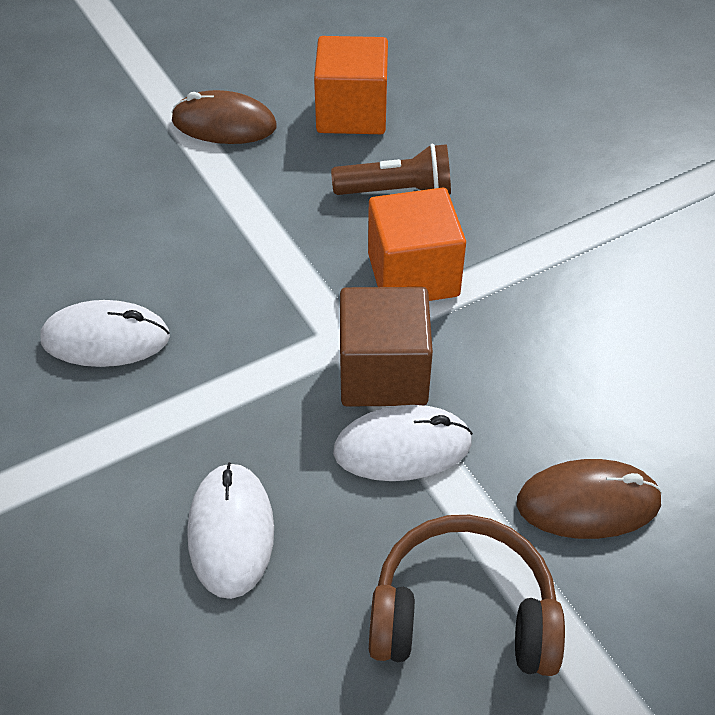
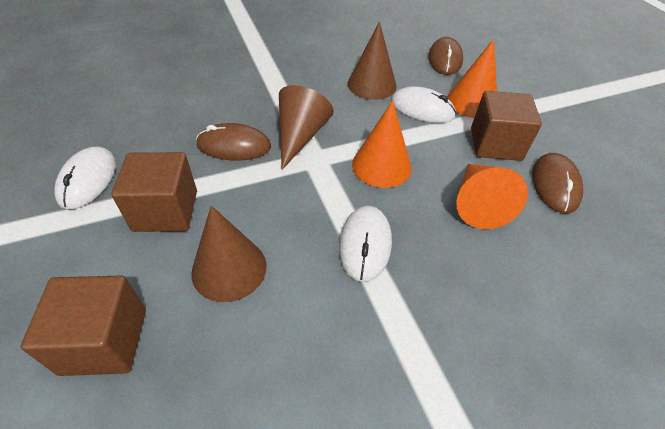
brown cone: none = 0 -> [191,206,267,302] [279,85,334,170] [348,21,397,100] = 3
brown cube: [340,287,433,407] = 1 -> [21,276,146,376] [111,152,197,232] [471,91,542,161] = 3
brown flashlight: [331,144,451,195] = 1 -> none = 0
brown headphones: [369,515,565,676] = 1 -> none = 0
brown mouse: [171,90,277,144] [517,459,663,539] = 2 -> [196,123,271,161] [428,37,463,75] [532,153,583,213] = 3
orange cone: none = 0 -> [352,100,412,188] [447,39,497,118] [456,164,528,229] = 3
orange cube: [314,36,388,134] [368,188,466,301] = 2 -> none = 0

